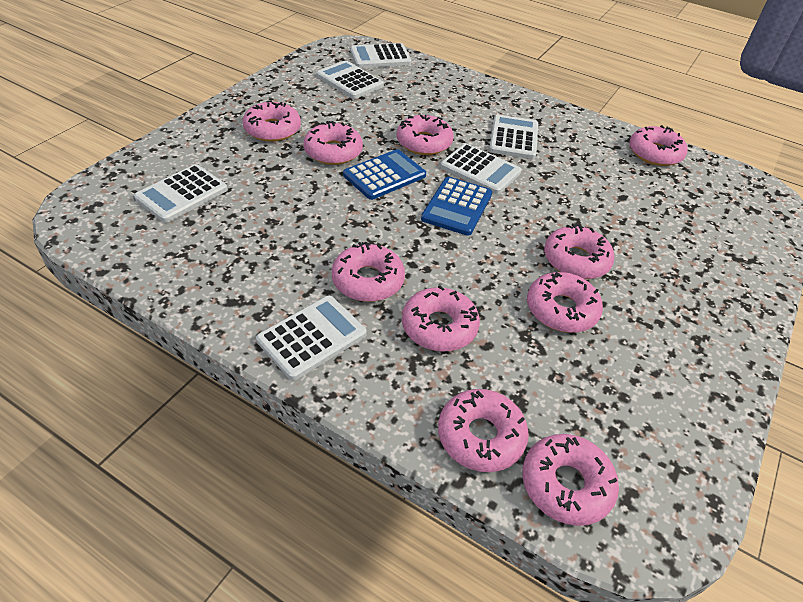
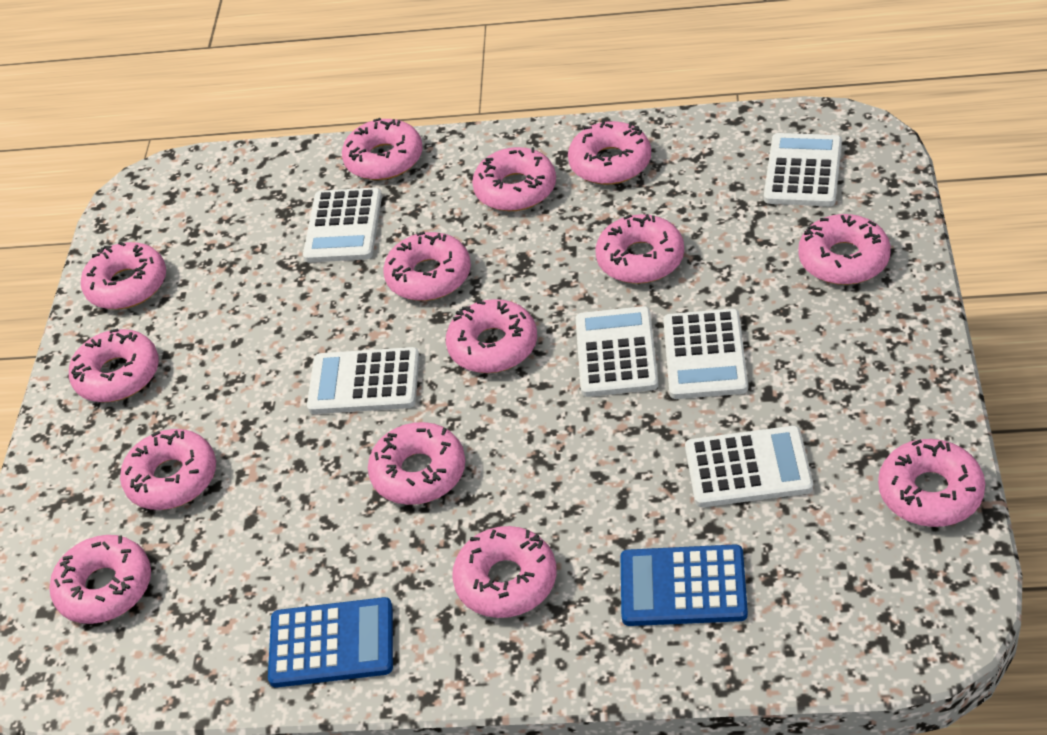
pink donut: [243,100,301,142] [303,121,363,165] [332,242,405,302] [397,115,454,155] [402,285,480,352] [438,389,529,472] [522,434,619,526] [527,272,603,333] [544,223,615,279] [629,125,688,166] = 10 -> [49,535,151,624] [69,328,159,402] [81,242,166,309] [120,429,216,510] [342,118,423,180] [368,422,465,505] [383,231,471,301] [446,299,537,373] [452,526,556,618] [472,147,556,211] [568,121,651,185] [595,214,684,284] [798,214,891,285] [878,439,985,527] = 14

